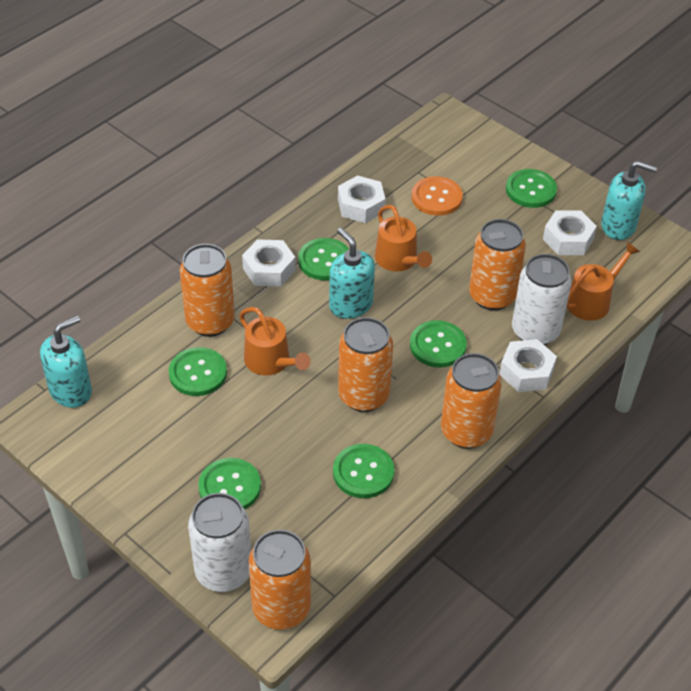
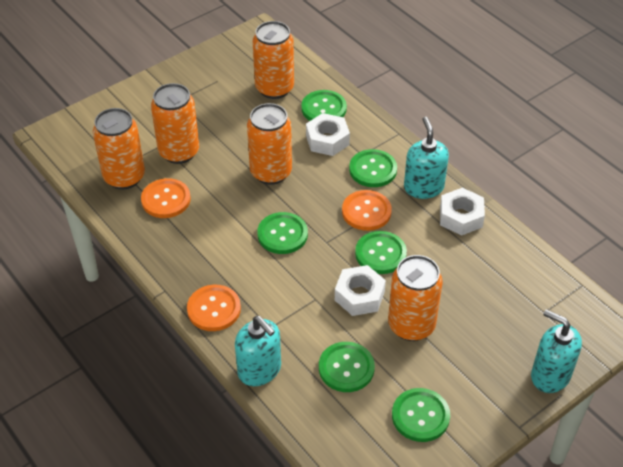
orange button: [412,176,463,216] = 1 -> [141,178,191,218] [187,285,241,331] [342,190,392,231] = 3
orange watering can: [239,307,311,376] [375,205,432,271] [566,242,640,321] = 3 -> none = 0
white can: [188,493,251,592] [512,254,572,345] = 2 -> none = 0
white nut: [242,239,296,287] [338,175,386,223] [500,339,557,392] [543,210,597,255] = 4 -> [306,113,350,156] [335,265,386,316] [440,187,485,236] = 3

